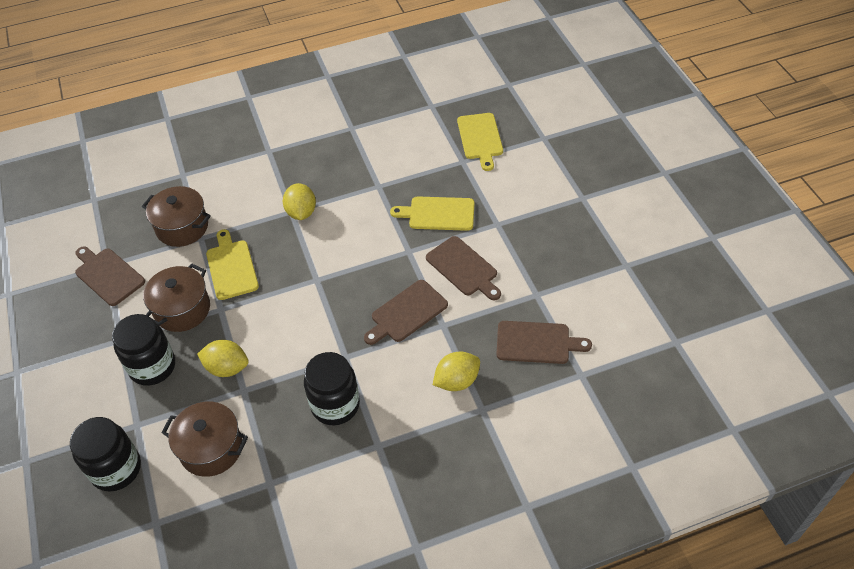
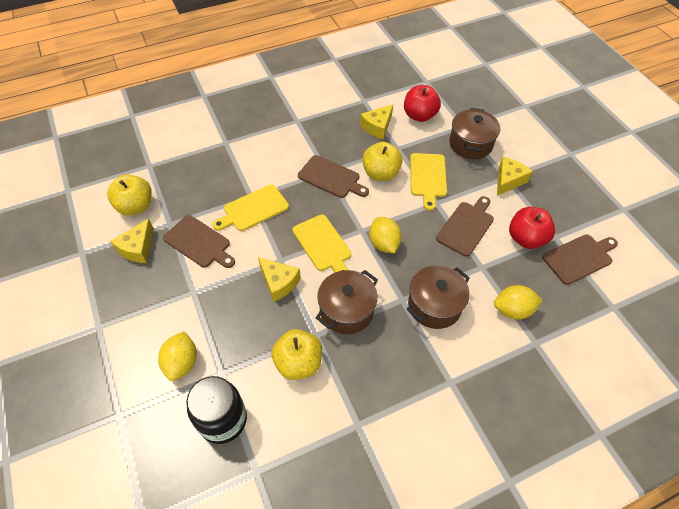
black jar: [70,417,141,492] [112,314,175,386] [304,352,360,425] = 3 -> [186,376,247,444] = 1
red apple: none = 0 -> [404,85,441,122] [509,207,555,249] = 2
yellow apple: none = 0 -> [107,174,152,216] [272,329,322,380] [362,142,403,181] = 3
yellow cheese: none = 0 -> [111,218,154,263] [258,257,301,302] [360,105,393,140] [497,157,533,196] = 4

